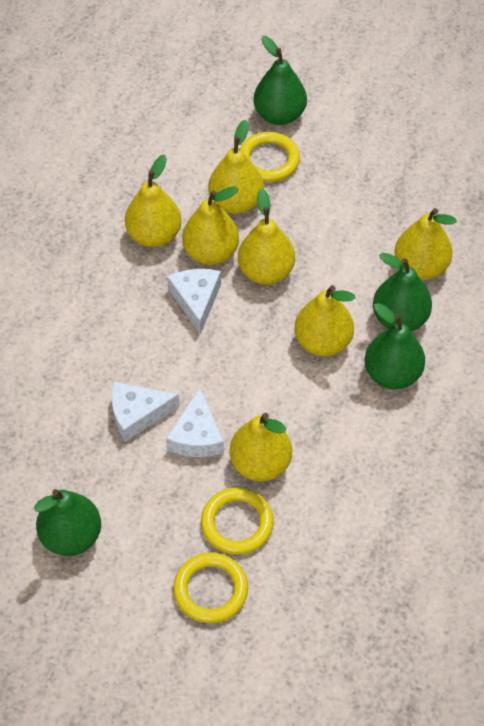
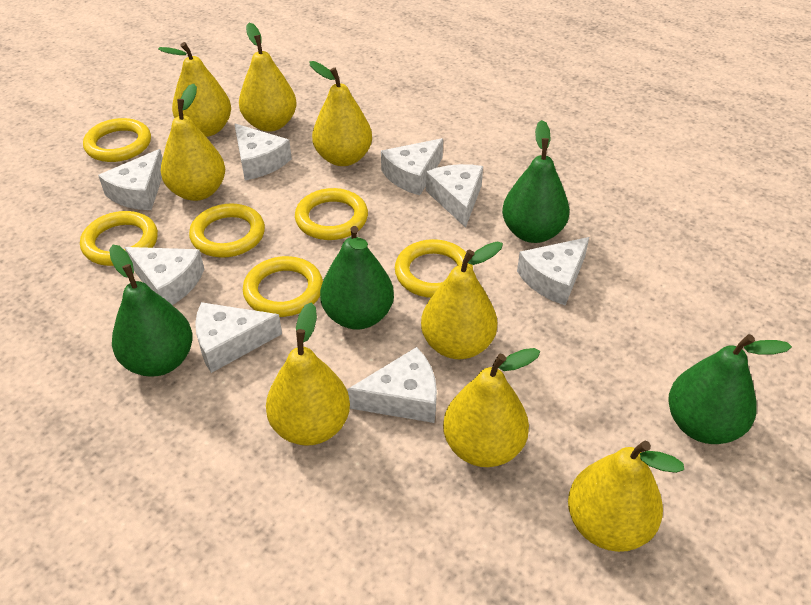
white cheese: [112,382,179,442] [166,387,224,457] [167,269,221,334] = 3 -> [98,149,163,210] [124,247,204,305] [195,302,282,373] [234,124,292,180] [347,347,437,423] [381,138,443,195] [426,164,483,228] [517,237,589,306] = 8
yellow pear: [125,154,181,247] [182,187,239,265] [208,120,264,214] [230,413,292,481] [238,189,295,284] [295,285,355,356] [394,208,457,280] = 7 -> [158,42,231,137] [161,84,225,201] [239,23,297,132] [266,303,350,446] [309,61,372,166] [421,241,503,359] [443,348,540,467] [568,441,684,552] = 8
yellow ring: [173,552,248,623] [201,487,274,555] [240,132,300,182] = 3 -> [80,211,158,266] [83,118,151,162] [189,203,265,258] [243,256,323,317] [295,188,368,240] [395,239,473,298] = 6

